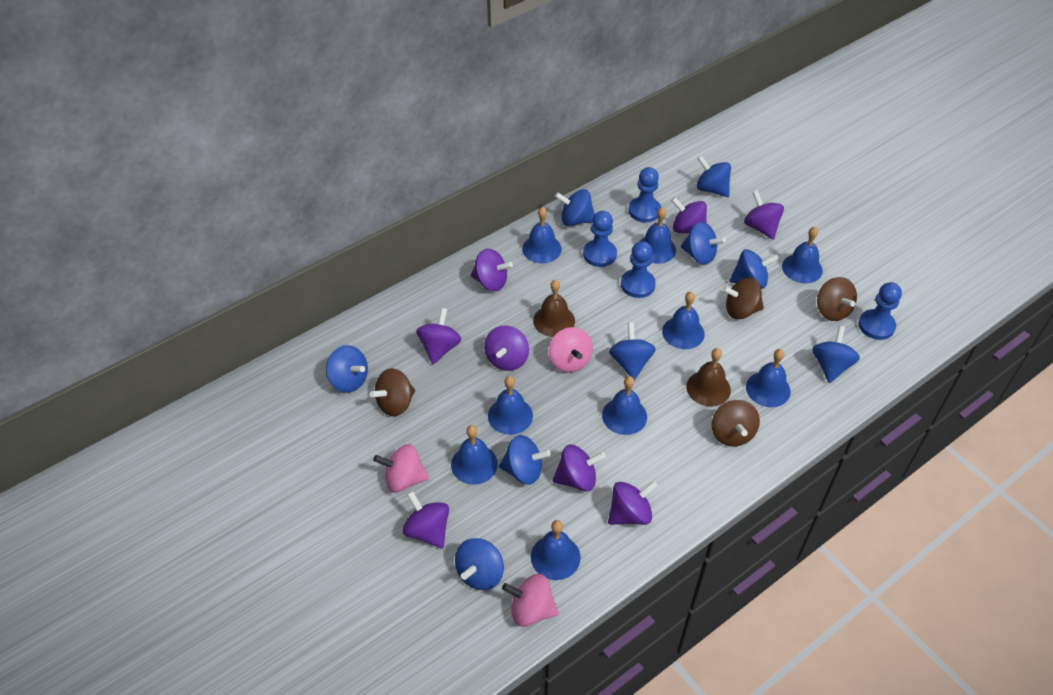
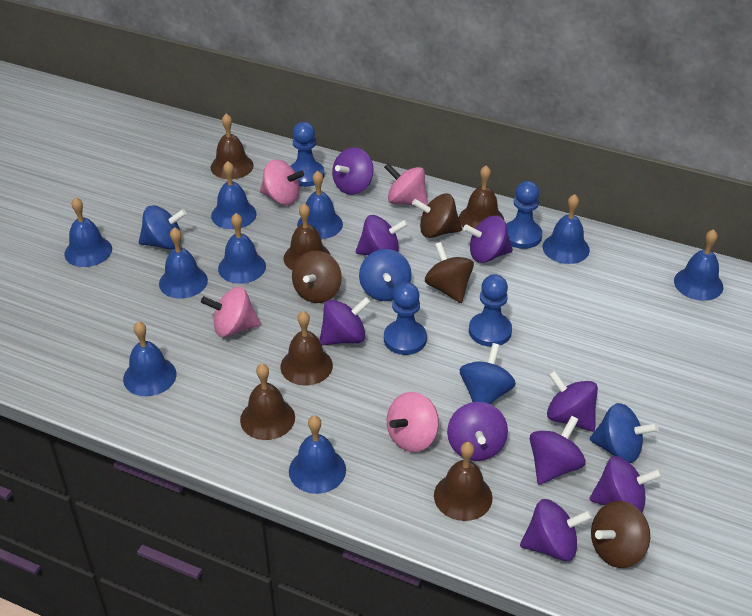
blue spinning top: [326,345,368,393] [455,538,504,590] [499,435,551,485] [555,189,595,226] [609,323,656,380] [681,222,726,265] [696,156,731,197] [729,249,779,289] [812,326,860,383] = 9 -> [139,205,187,250] [359,249,412,301] [460,343,516,404] [590,403,659,463] = 4
brown bell: [533,280,575,337] [686,348,731,407] = 2 -> [211,114,254,179] [240,364,295,440] [280,311,333,385] [283,203,330,270] [434,442,492,521] [459,166,504,229] = 6
pink spinning top: [373,444,429,492] [502,574,559,627] [549,327,593,373] = 3 -> [201,287,261,337] [260,159,304,205] [384,163,428,206] [387,392,439,452] = 4
purple spinning top: [402,491,449,548] [416,308,462,364] [471,249,513,291] [484,326,529,371] [553,445,606,491] [608,480,658,525] [671,197,707,234] [744,191,784,240] = 8 -> [319,297,371,345] [332,147,374,195] [356,215,408,255] [447,402,508,461] [463,216,513,263] [520,499,593,561] [530,416,586,485] [547,370,598,432] [589,456,662,512] = 9

